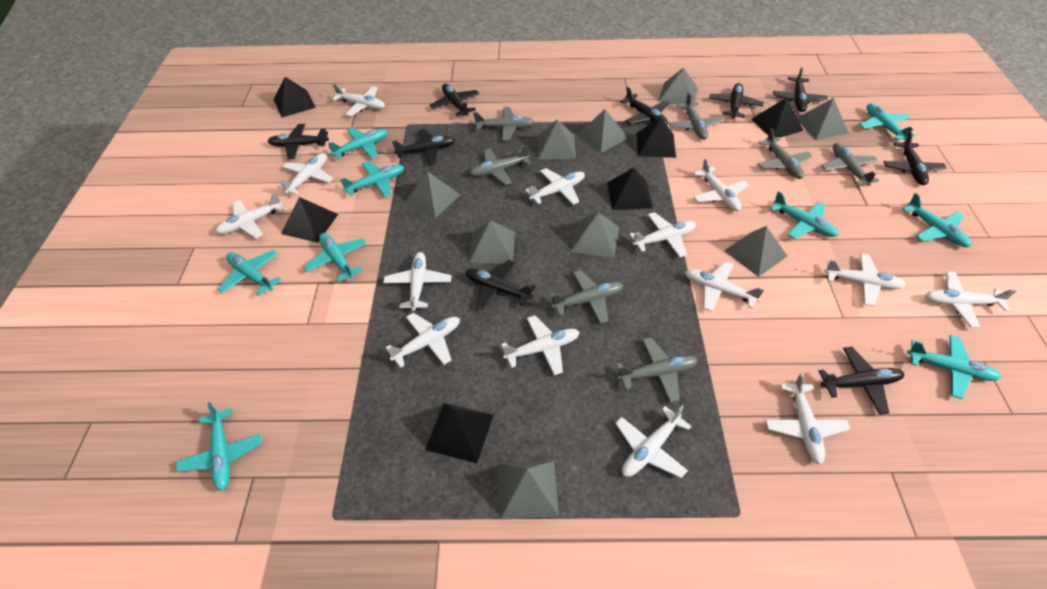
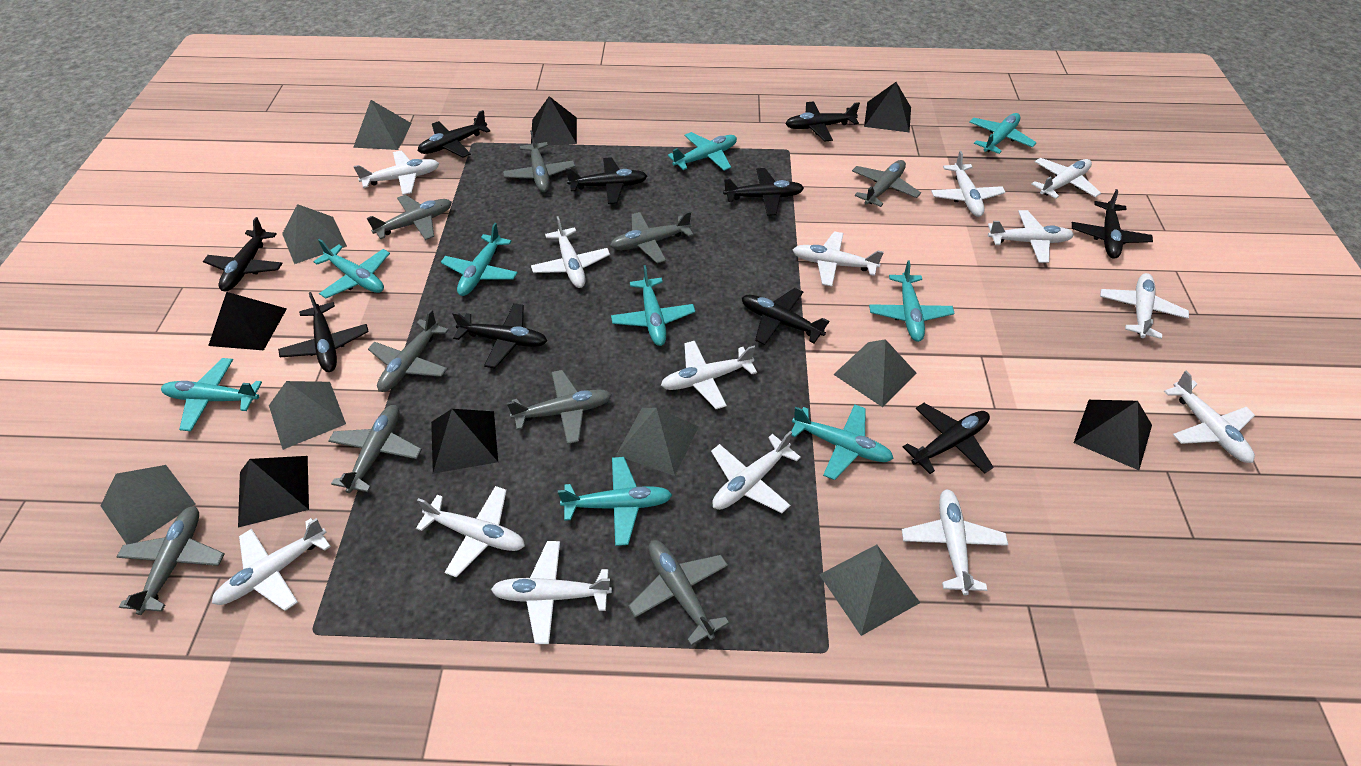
black plane: [267,124,329,159] [392,129,455,164] [430,84,479,116] [465,260,536,310] [620,87,669,125] [709,83,764,118] [773,67,828,112] [819,347,904,415] [884,132,947,185] = 9 -> [203,217,283,291] [278,292,369,372] [418,110,490,157] [452,303,547,368] [566,157,647,204] [723,168,804,216] [742,288,829,345] [785,101,860,141] [903,403,994,474] [1072,189,1153,259] = 10
grey plane: [469,146,531,185] [473,107,534,141] [550,270,623,324] [616,337,698,403] [669,92,723,140] [758,128,812,179] [821,143,879,186] = 7 -> [117,506,224,615] [328,405,422,493] [367,195,452,240] [368,309,449,392] [503,130,575,192] [507,370,612,444] [610,211,693,263] [628,540,729,646] [852,160,921,207] = 9
grey pyramid: [405,172,460,218] [469,220,515,263] [498,461,559,520] [538,120,576,159] [571,212,619,258] [577,109,628,153] [658,68,698,105] [724,226,787,277] [797,98,848,140] = 9 -> [100,465,195,544] [269,381,346,450] [282,204,347,264] [353,100,411,150] [616,408,698,476] [819,545,920,636] [833,339,916,407] = 7

